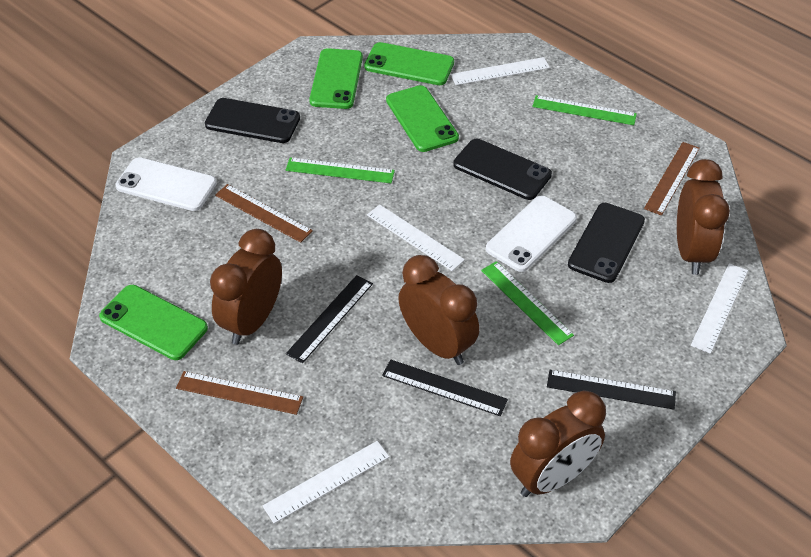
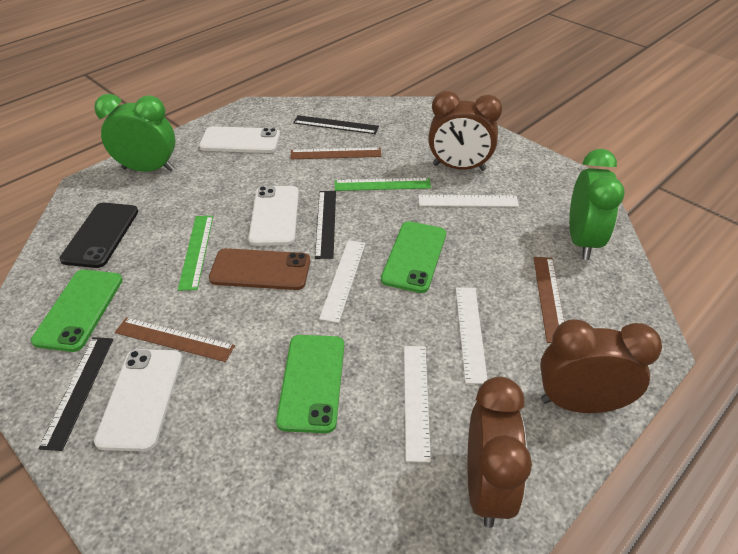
black phone: [205,98,300,143] [453,139,552,200] [568,203,645,283] = 3 -> [59,203,138,268] = 1
brown clock: [210,229,282,345] [398,255,479,365] [510,391,606,497] [677,159,730,275] = 4 -> [428,91,502,171] [468,377,532,528] [540,319,662,413] = 3
brown phone: none = 0 -> [209,248,310,290] = 1
green clock: none = 0 -> [94,94,175,172] [569,149,625,260] = 2
green phone: [99,285,208,360] [309,48,363,109] [364,42,454,85] [386,85,459,152] = 4 -> [31,270,123,352] [276,335,344,433] [381,221,446,293] = 3
green ruler: [286,158,395,183] [481,261,574,345] [532,95,637,125] = 3 -> [178,216,213,291] [335,178,431,191] = 2
white phone: [116,157,217,211] [486,196,577,272] = 2 -> [94,349,182,451] [199,126,280,153] [248,186,299,246] = 3

